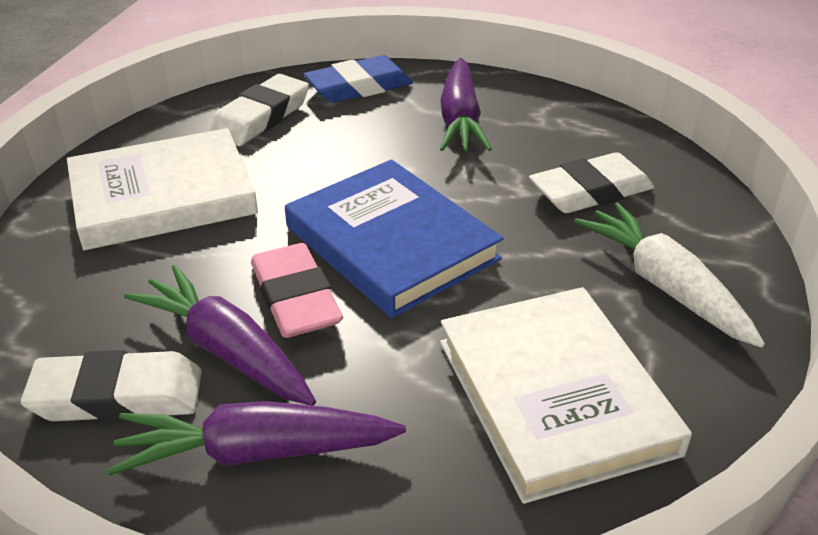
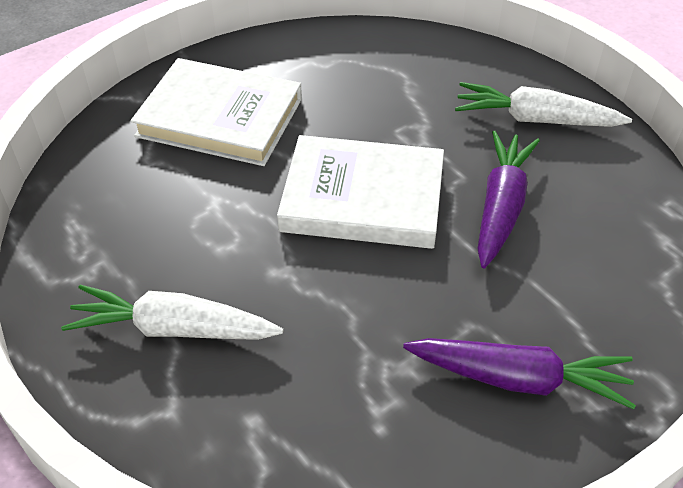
blue book: [285,159,504,318] = 1 -> none = 0
blue eraser: [304,55,413,103] = 1 -> none = 0
pink eraser: [251,243,343,338] = 1 -> none = 0
purple carrot: [107,401,406,476] [124,265,316,406] [440,58,492,151] = 3 -> [403,338,636,409] [477,131,540,268] = 2
white carrot: [574,202,765,348] = 1 -> [61,285,283,340] [455,82,632,127] = 2
white eraser: [21,350,202,422] [209,74,309,146] [529,152,654,213] = 3 -> none = 0

